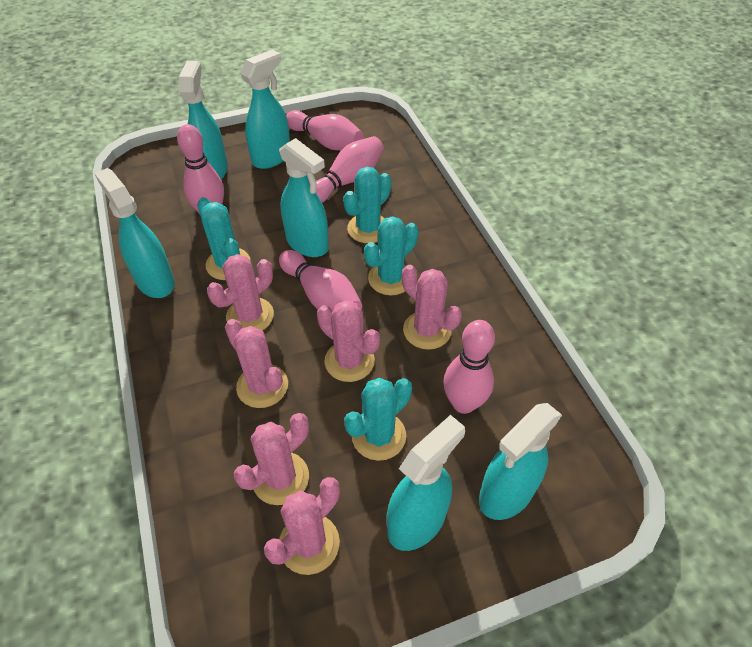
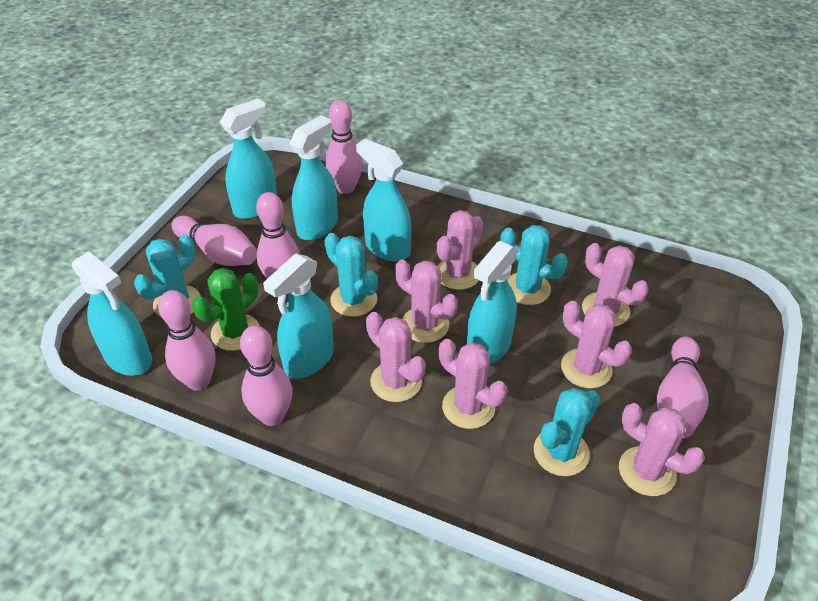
green cactus: none = 0 -> [192,268,260,351] = 1
pink bowling pin: [177,124,224,214] [279,250,362,311] [286,110,364,151] [316,136,384,203] [443,320,495,414] = 5 -> [158,290,216,391] [171,216,257,266] [240,326,293,426] [256,192,299,279] [325,100,363,194] [657,337,709,438] = 6
pink cactus: [207,254,274,330] [225,319,288,408] [234,413,309,505] [264,477,340,575] [317,300,380,382] [402,265,462,350] = 6 -> [366,312,426,402] [395,260,458,343] [437,210,484,290] [439,339,507,429] [561,301,632,388] [582,243,649,327] [619,403,705,496] = 7

